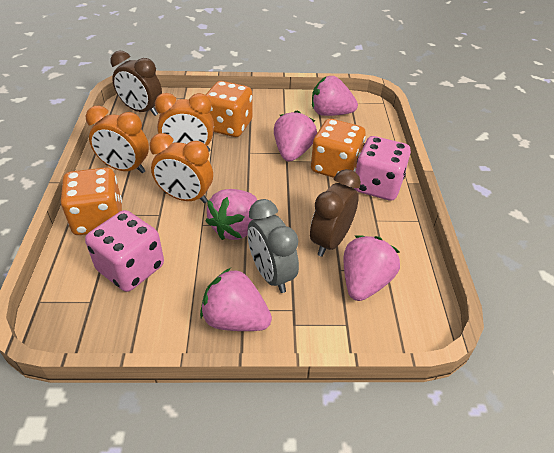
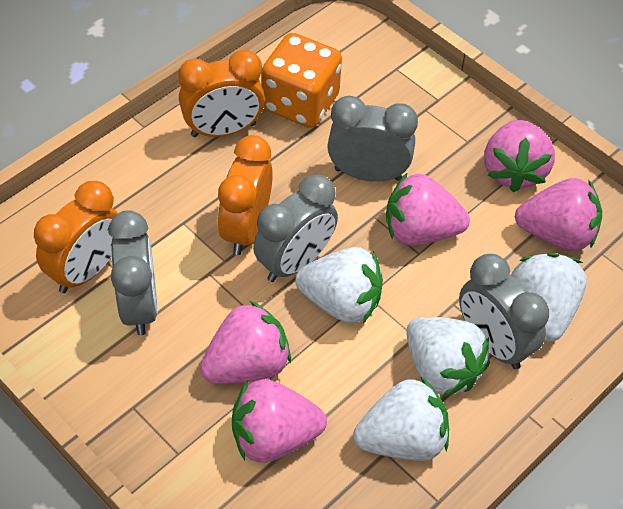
brown clock: [111,51,162,116] [310,169,361,257] = 2 -> none = 0
grey clock: [248,199,299,293] = 1 -> [108,210,158,335] [253,175,338,282] [327,96,418,182] [459,254,549,369] = 4
orange dice: [61,167,122,235] [206,81,253,137] [311,119,366,178] = 3 -> [261,33,342,128] = 1
pink dice: [85,210,164,292] [354,136,411,201] = 2 -> none = 0
white strawberry: none = 0 -> [295,247,383,323] [353,376,449,461] [406,317,490,397] [511,253,587,342] = 4

